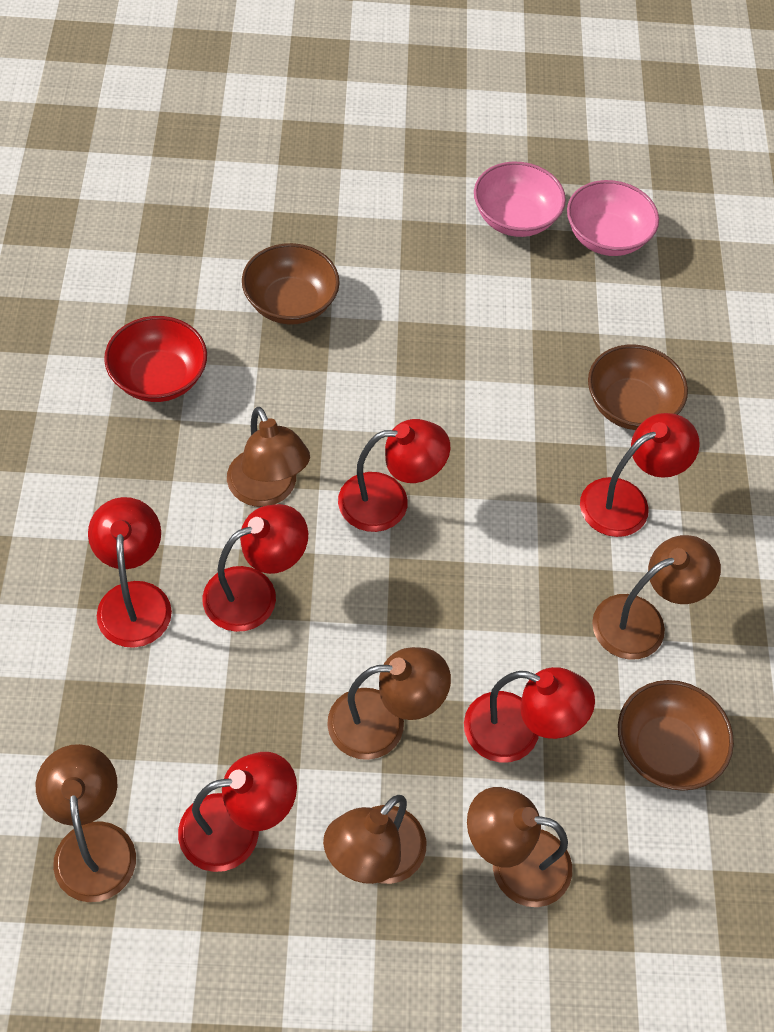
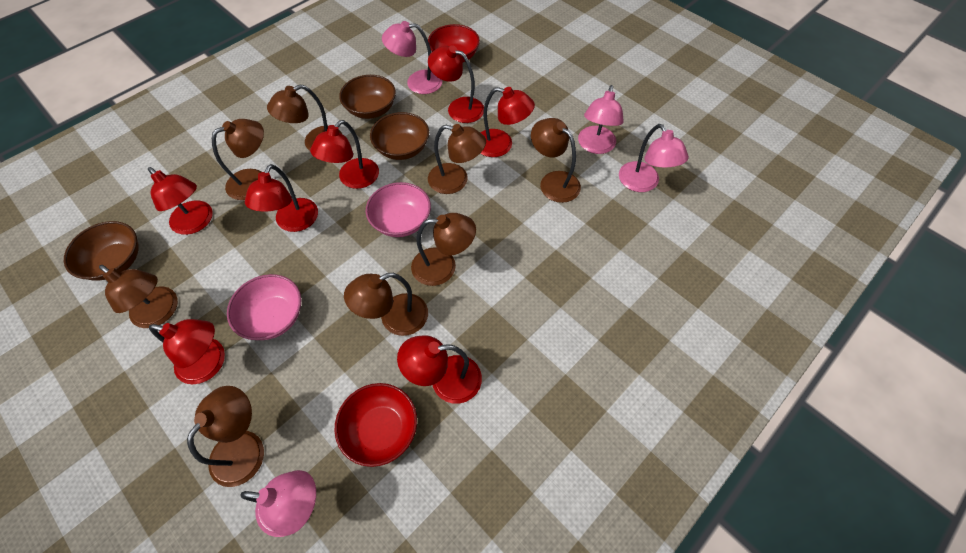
brown lamp: [36,744,136,902] [227,407,310,507] [323,795,426,884] [327,647,451,760] [467,787,572,907] [592,535,721,660] = 6 -> [99,265,178,328] [187,386,264,487] [212,119,264,200] [267,85,342,151] [344,273,428,336] [411,213,476,286] [428,124,486,194] [531,118,581,203] = 8
pink lamp: none = 0 -> [240,470,316,537] [382,21,442,94] [578,85,624,154] [619,124,689,192] = 4
red bowl: [104,316,207,402] = 1 -> [334,383,417,467] [428,24,480,62] = 2
red lamp: [88,497,172,648] [178,752,297,872] [202,504,308,632] [338,419,450,532] [464,667,595,763] [580,413,700,537] = 6 -> [148,167,213,235] [149,319,225,384] [245,164,318,232] [310,120,379,189] [397,335,482,404] [428,45,484,123] [480,87,535,157] = 7

